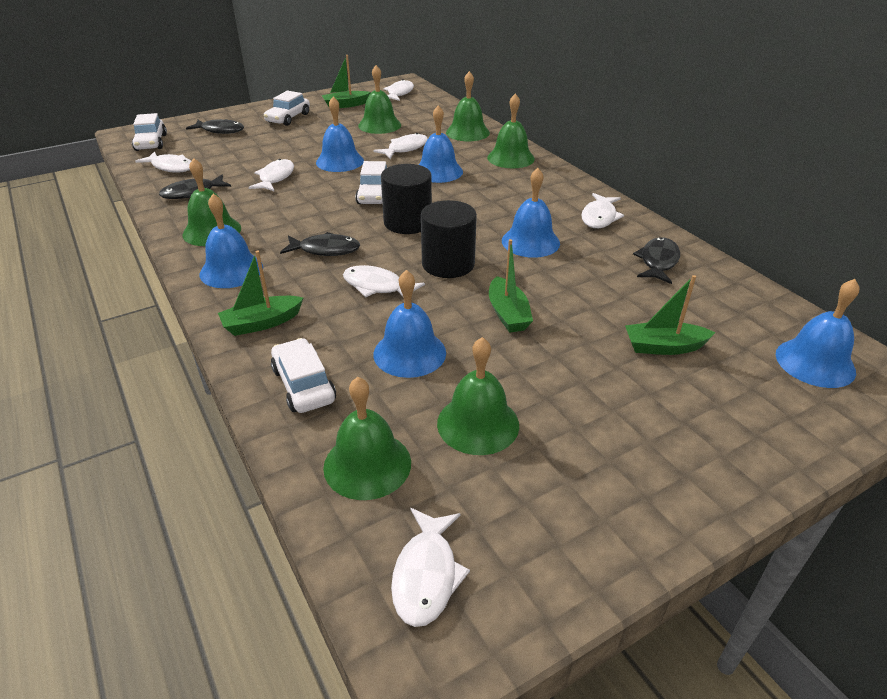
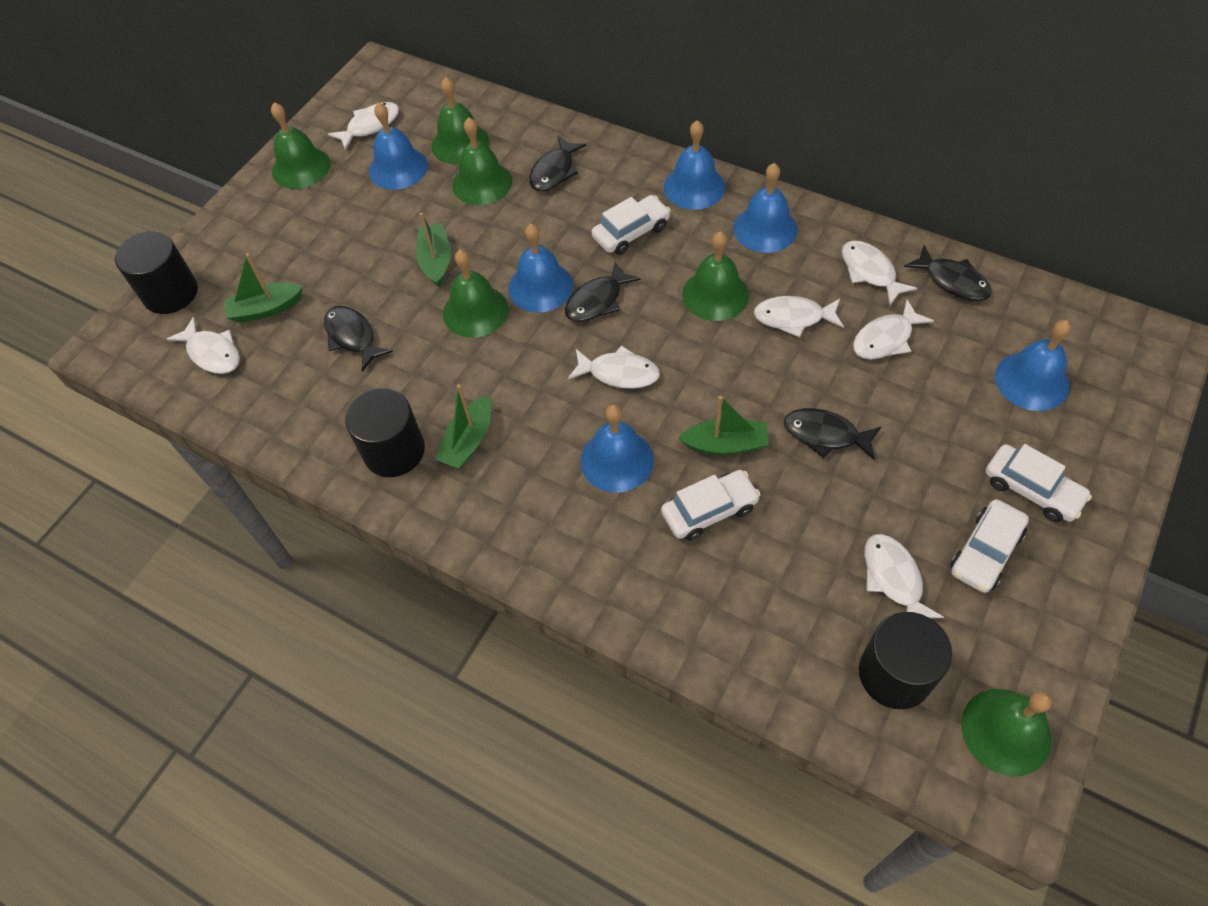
black cylinder: [381,164,432,234] [421,200,477,278] = 2 -> [115,231,198,314] [345,388,425,477] [859,612,952,709] = 3
black fish: [159,175,231,199] [186,119,244,134] [280,232,360,256] [633,237,680,284] = 4 -> [324,306,393,372] [529,136,586,192] [565,261,641,322] [784,408,881,460] [904,245,992,301] = 5

